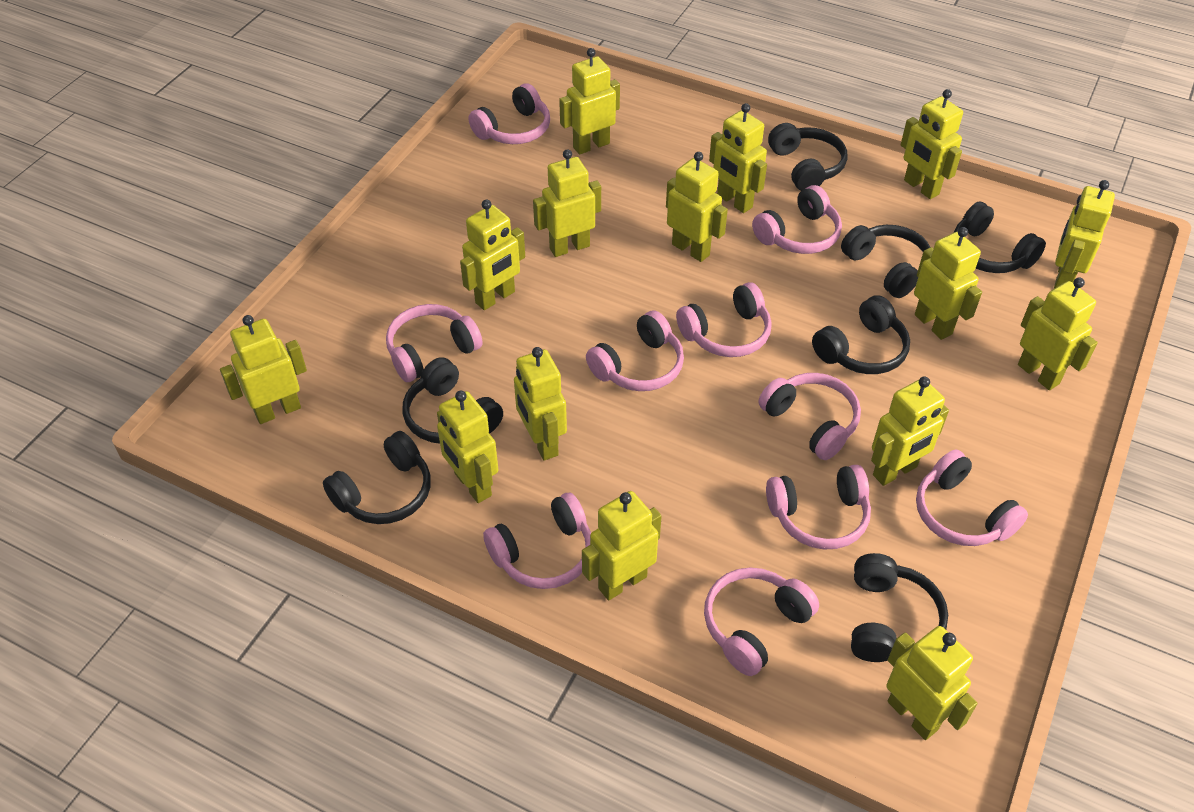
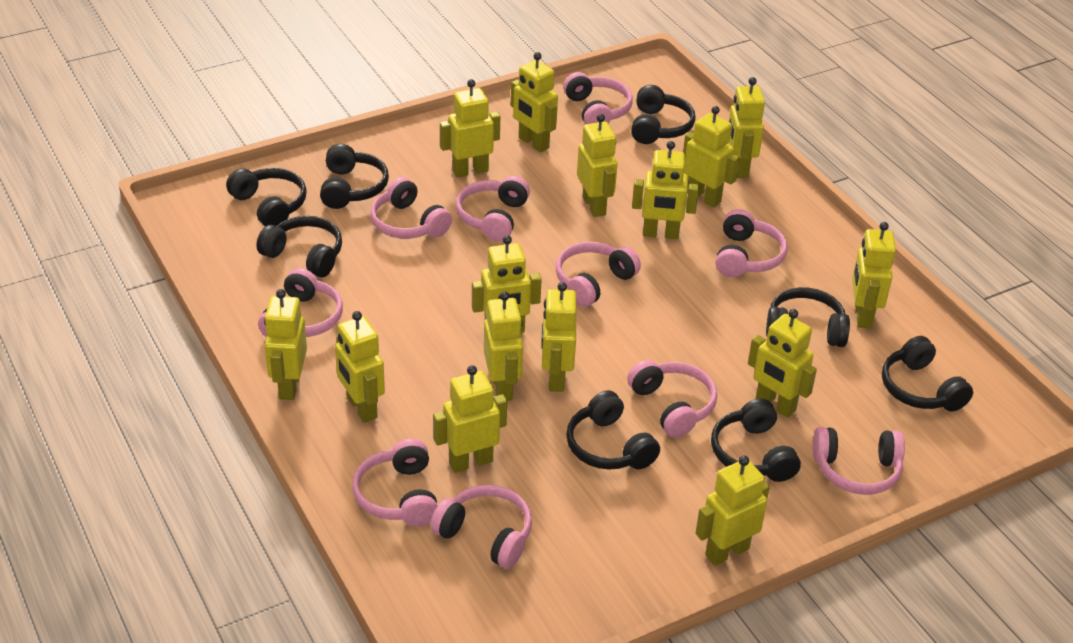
black headphones: [323,431,431,524] [402,357,503,444] [768,123,848,191] [812,295,910,374] [841,225,930,298] [851,553,948,662] [954,201,1046,273] = 7 -> [226,168,307,226] [256,216,342,277] [320,144,389,209] [566,390,660,470] [631,85,696,144] [711,398,801,482] [766,287,850,347] [882,336,973,412] = 8

